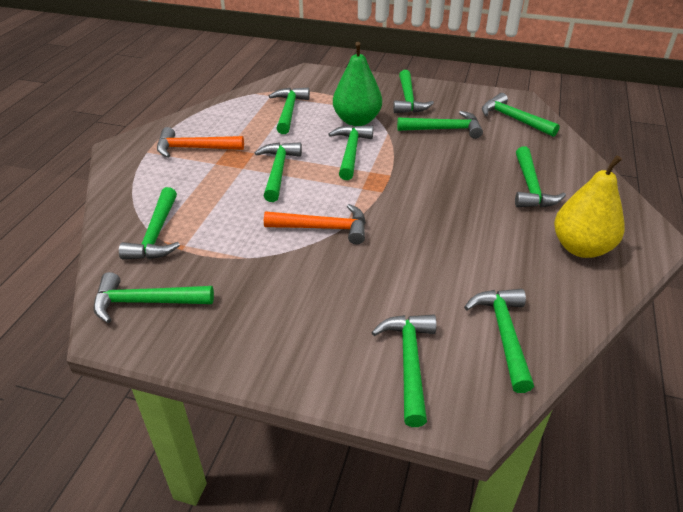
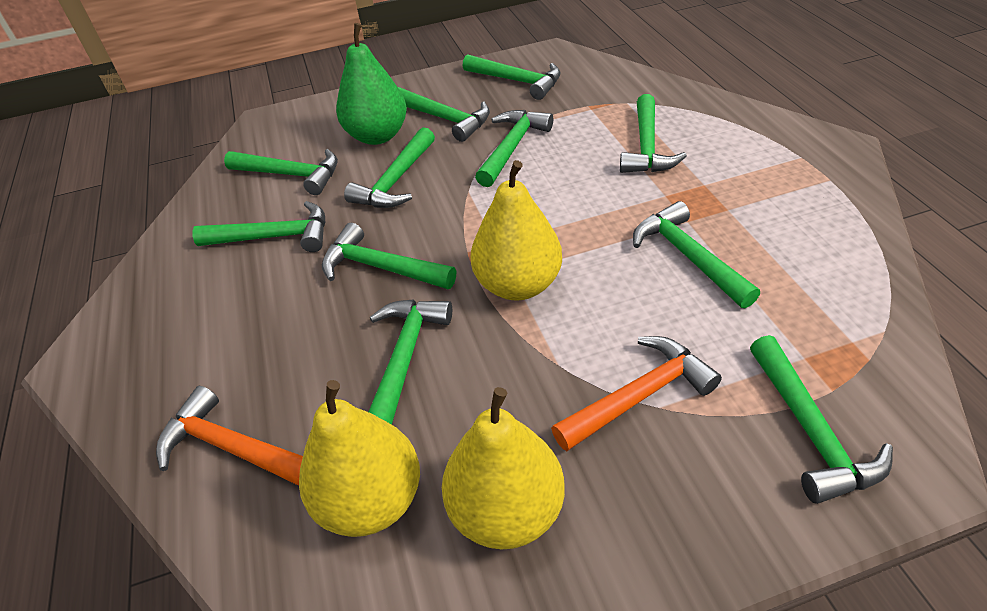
yellow pear: [554,155,625,258] = 1 -> [299,380,420,537] [442,387,565,550] [470,160,562,301] = 3

